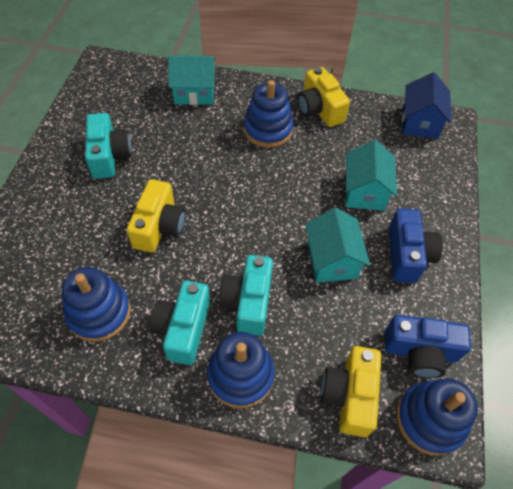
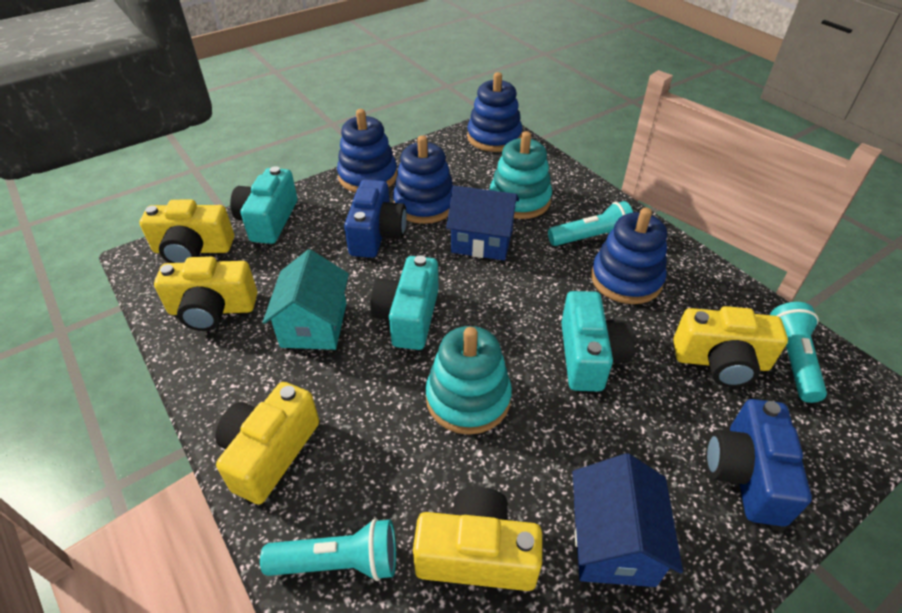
blue house: [402,72,451,139] = 1 -> [446,186,519,261] [572,453,683,587] = 2
turquoise flashlight: none = 0 -> [260,518,396,581] [548,201,633,246] [770,302,827,403] = 3
turquoise house: [168,55,215,105] [305,208,370,283] [346,140,397,211] = 3 -> [263,249,349,350] = 1
turquoise stacking toy: none = 0 -> [425,326,512,435] [490,131,552,219] = 2
yellow camera: [127,179,185,252] [298,67,350,127] [321,346,381,437] = 3 -> [139,200,234,263] [154,257,257,331] [215,382,319,504] [413,487,542,591] [673,306,788,388] = 5

